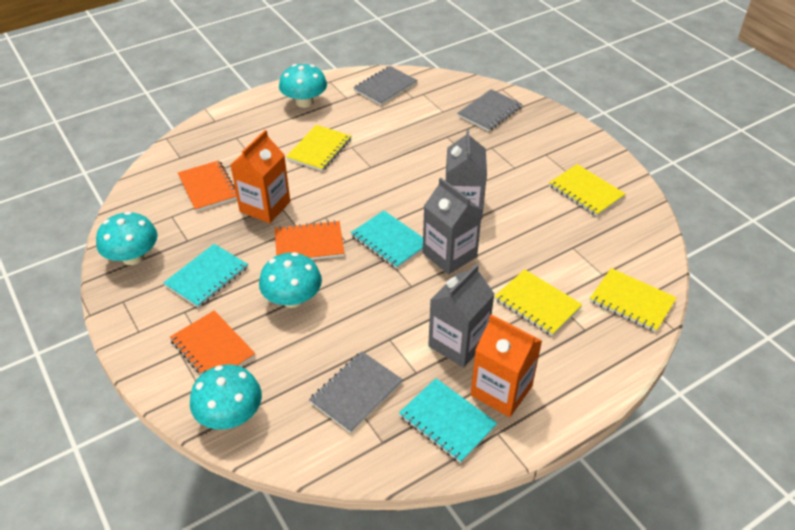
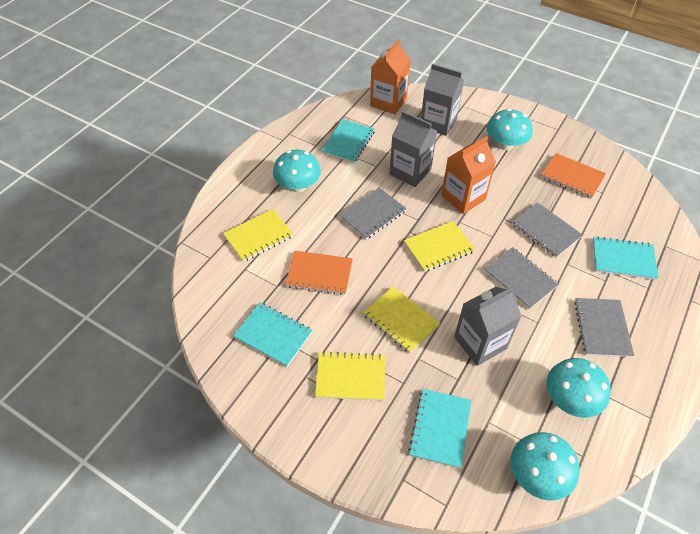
grey notebook: [309,351,403,433] [353,66,417,105] [458,89,522,131] = 3 -> [339,188,407,240] [484,247,559,309] [512,202,583,258] [574,298,634,357] = 4
orange notebook: [169,310,255,375] [178,160,237,212] [274,220,345,260] = 3 -> [285,251,353,295] [541,153,606,199] = 2
turquoise notebook: [163,244,248,308] [350,211,423,269] [399,378,498,463] = 3 -> [233,303,313,367] [321,119,375,163] [408,389,472,468] [593,236,659,280] = 4

